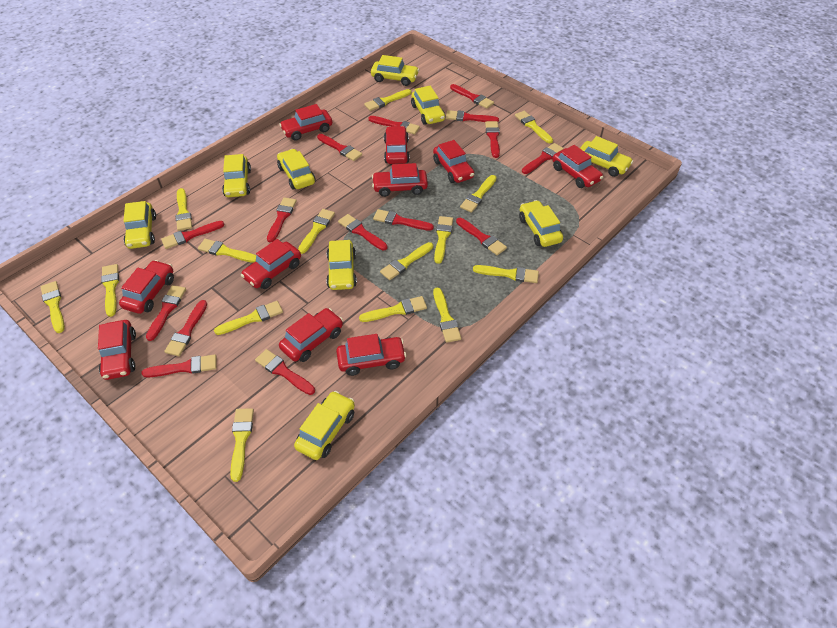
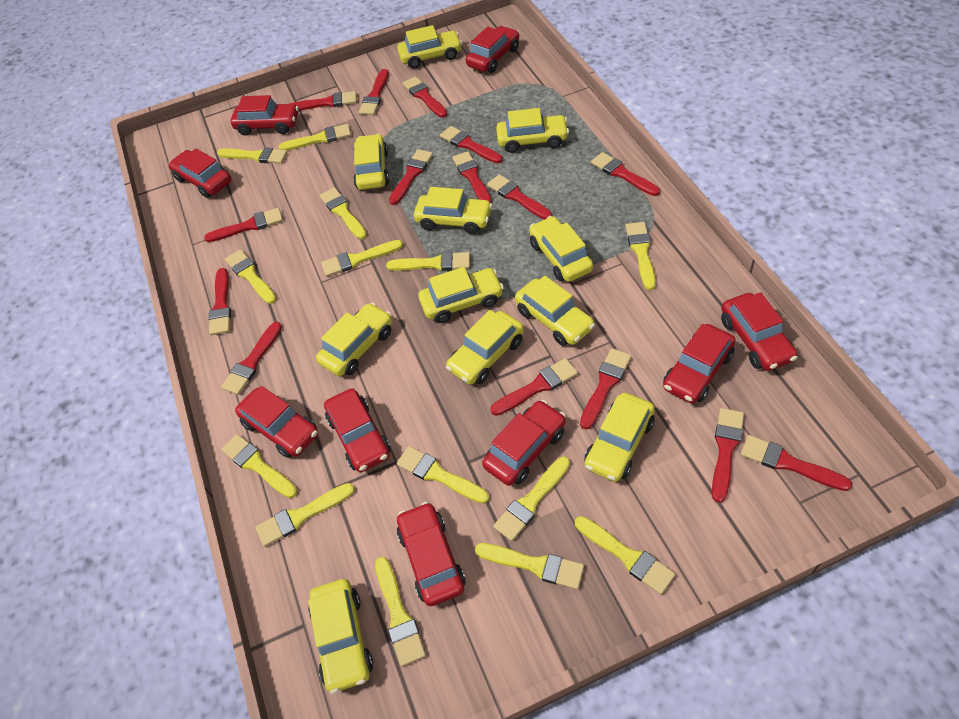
red car: [98,320,136,380] [119,260,174,314] [241,239,301,289] [279,104,332,141] [279,308,343,362] [336,334,406,376] [372,163,428,197] [384,126,410,164] [433,140,474,183] [552,145,603,188] = 10 -> [168,149,231,198] [230,95,299,135] [235,386,318,458] [324,388,391,472] [397,502,466,606] [466,26,519,73] [482,400,566,486] [663,324,736,403] [721,292,798,371] = 9
yellow brush: [41,281,65,333] [101,264,119,317] [175,188,192,231] [198,239,256,263] [214,301,283,335] [230,408,254,482] [298,209,335,254] [359,296,427,322] [364,89,411,111] [380,242,433,280] [433,288,461,343] [434,216,453,264] [460,175,497,213] [473,265,539,283] [515,111,553,143] = 15 -> [217,147,287,164] [221,434,297,498] [225,250,276,304] [255,483,355,547] [279,124,351,151] [320,188,367,239] [321,240,403,277] [375,557,426,666] [386,252,470,271] [396,446,489,504] [475,543,584,589] [493,456,570,541] [575,516,675,594] [625,222,656,290] = 14
yellow car: [123,201,156,249] [222,154,251,197] [277,149,316,190] [294,391,355,460] [326,240,357,290] [371,55,419,86] [411,86,445,125] [519,200,563,247] [580,136,633,177] = 9 -> [308,579,373,694] [316,303,392,376] [353,134,389,190] [397,25,462,69] [414,187,492,234] [418,267,504,323] [446,310,524,385] [496,108,569,153] [515,276,595,346] [529,216,593,282] [585,393,655,482] = 11

